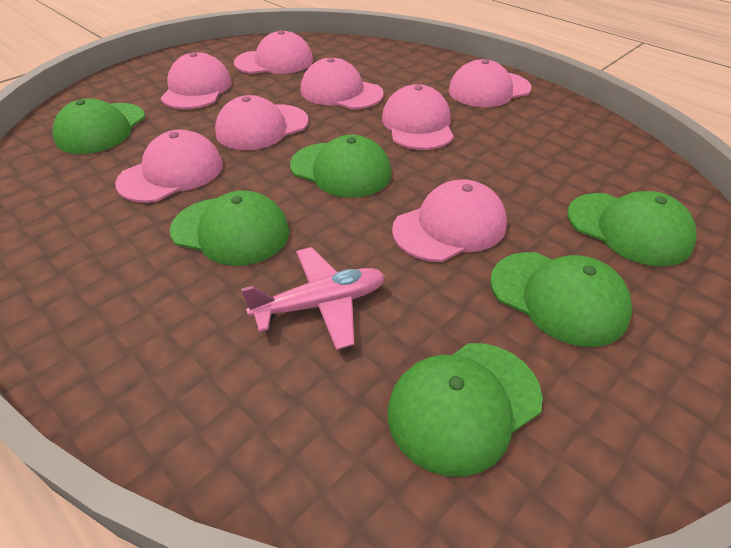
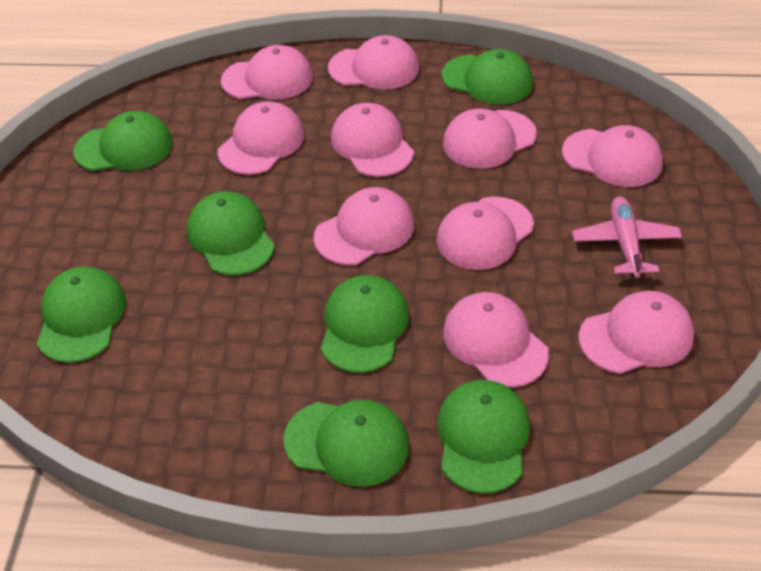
green cap: [53,98,145,154] [170,191,290,266] [290,135,392,198] [388,343,543,477] [490,252,632,347] [568,191,697,266] = 6 -> [37,267,126,363] [73,111,173,171] [187,191,275,275] [283,400,409,487] [321,275,409,373] [437,380,530,493] [442,49,533,105] = 7
pink cap: [115,130,223,203] [161,52,232,109] [215,95,309,150] [234,30,313,74] [300,58,384,109] [382,84,454,150] [392,179,507,262] [448,59,531,107] = 8 -> [218,101,305,175] [221,45,313,100] [314,187,414,265] [328,35,419,90] [331,103,414,177] [437,197,534,270] [443,108,537,169] [443,292,549,388] [562,125,663,187] [579,291,694,374] = 10

